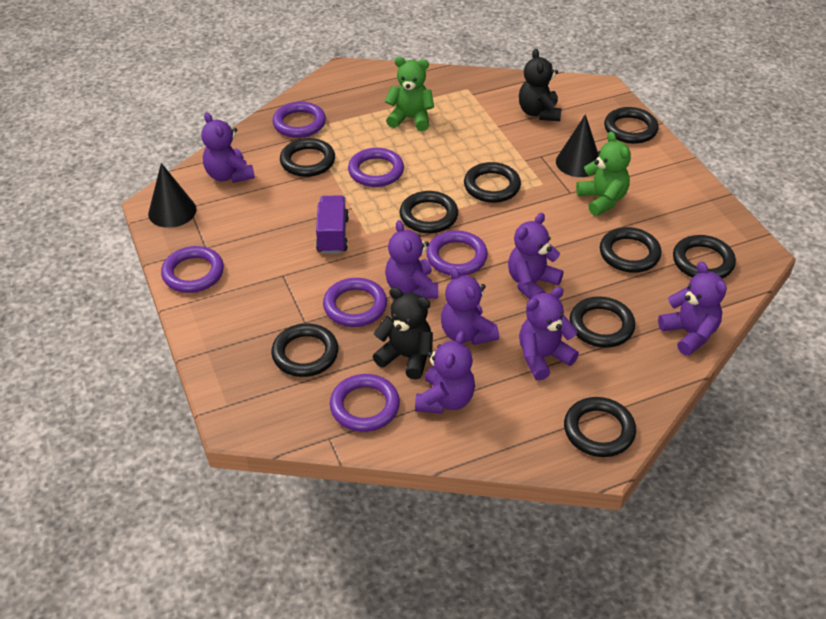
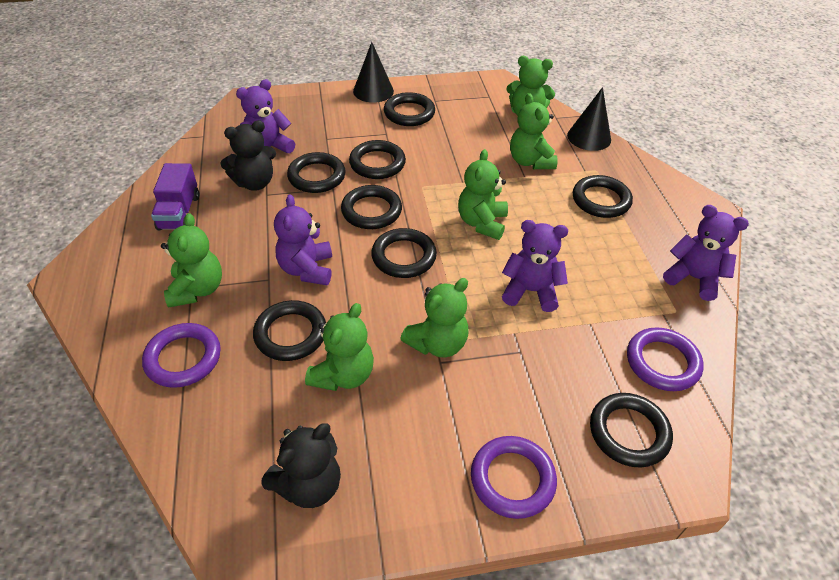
black ring: [271,324,338,377] [280,138,335,177] [400,191,458,233] [464,162,521,203] [564,397,636,457] [569,296,635,348] [600,227,661,273] [604,107,659,144] [673,235,736,278] = 9 -> [253,300,326,361] [287,152,346,193] [341,185,402,229] [349,140,406,179] [371,228,437,278] [384,92,435,126] [573,175,633,218] [590,393,673,468] = 8
green teddy bear: [385,57,434,131] [576,131,631,216] = 2 -> [161,213,222,308] [305,303,374,391] [400,278,469,357] [458,149,508,240] [506,56,555,116] [510,93,558,169] = 6
purple ring: [161,246,224,293] [272,102,326,138] [323,278,387,327] [330,374,400,432] [348,148,404,187] [426,231,488,276] = 6 -> [142,323,221,388] [471,436,557,519] [627,327,704,391] = 3
purple teddy bear: [201,112,255,183] [385,220,438,299] [415,331,475,414] [441,267,499,345] [508,213,564,300] [519,287,579,381] [658,261,727,356] = 7 -> [236,79,295,153] [274,194,332,285] [502,220,568,312] [663,205,749,301] = 4

